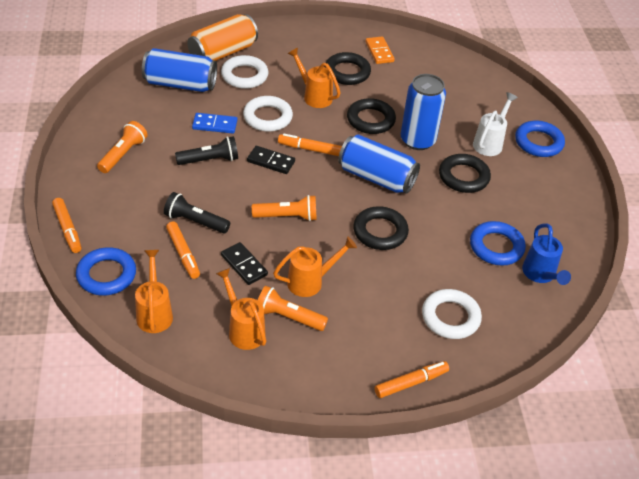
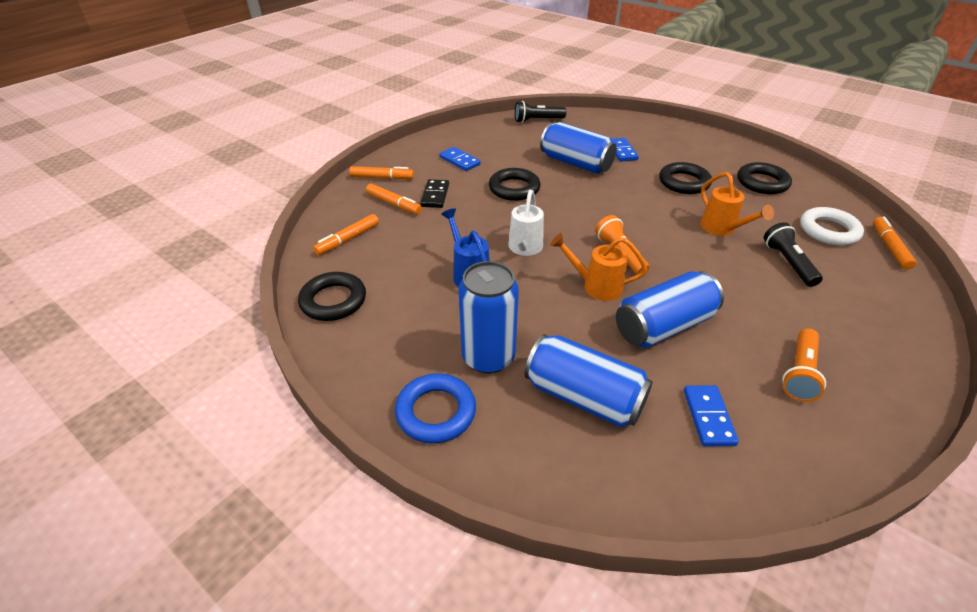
black domino: [221,242,268,285] [247,146,295,174] = 2 -> [420,179,449,208] = 1
blue can: [142,48,217,92] [338,134,420,194] [401,74,446,150] = 3 -> [459,261,519,374] [524,334,653,427] [540,122,617,174] [616,271,724,348] = 4
blue domino: [192,113,238,134] = 1 -> [439,147,481,171] [612,138,639,162] [684,385,739,446] = 3
blue ring: [76,247,136,295] [470,221,526,266] [515,121,565,157] = 3 -> [395,373,476,443] = 1
orange can: [187,14,258,61] = 1 -> none = 0
orange domino: [366,36,395,64] = 1 -> none = 0
orange flashlight: [97,121,148,173] [252,195,317,221] [258,286,328,331] = 3 -> [595,215,650,275] [782,328,826,402] = 2
orange watering can: [135,250,173,333] [216,268,266,350] [273,236,357,297] [288,48,340,108] = 4 -> [550,233,648,301] [700,172,774,236] = 2
white ring: [221,55,269,89] [243,96,293,132] [422,289,482,339] = 3 -> [800,207,864,246] = 1

